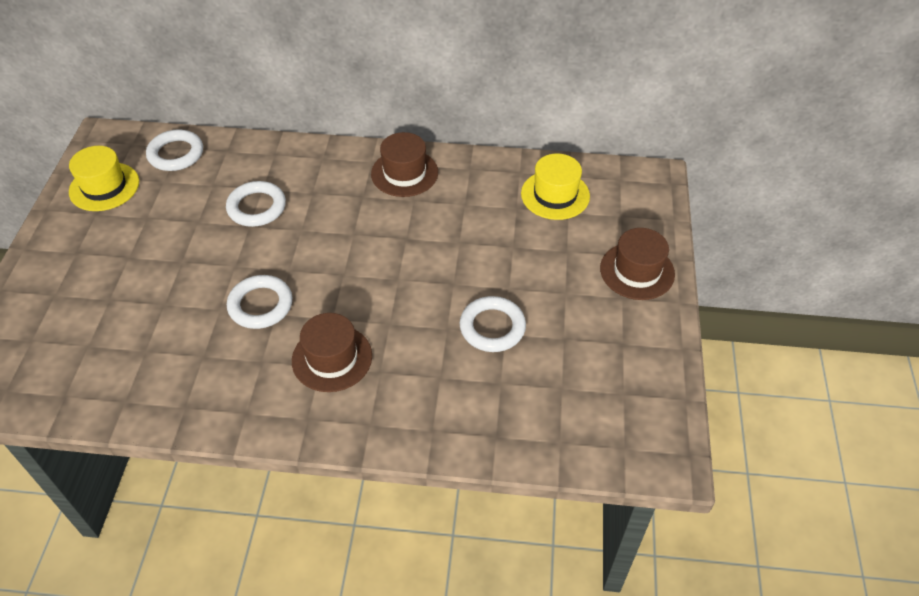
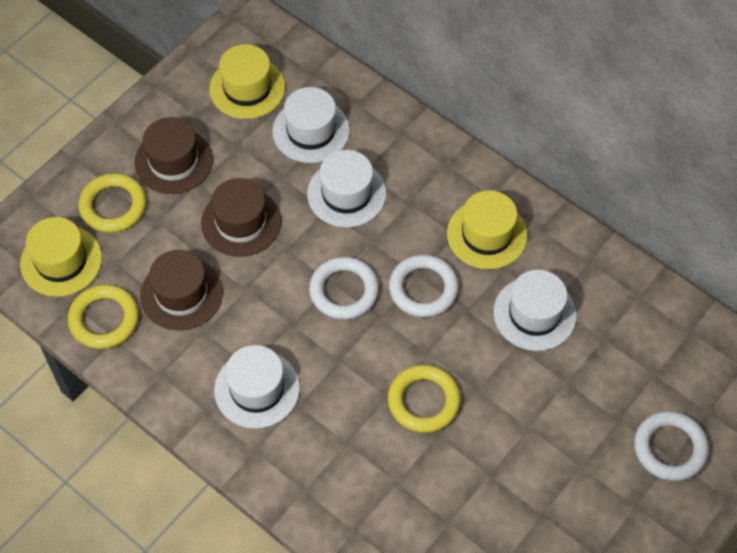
white hat: none = 0 -> [214,345,300,429] [272,87,350,163] [307,150,386,227] [493,270,577,351] = 4
white ring: [146,129,203,171] [226,181,286,227] [227,275,292,329] [460,296,526,352] = 4 -> [309,257,379,320] [389,254,459,318] [634,411,709,481] = 3
yellow hat: [69,146,139,211] [521,153,590,220] = 2 -> [20,217,102,297] [209,44,285,119] [447,190,528,269] = 3
yellow ring: none = 0 -> [68,284,139,349] [78,173,146,233] [388,365,461,433] = 3

